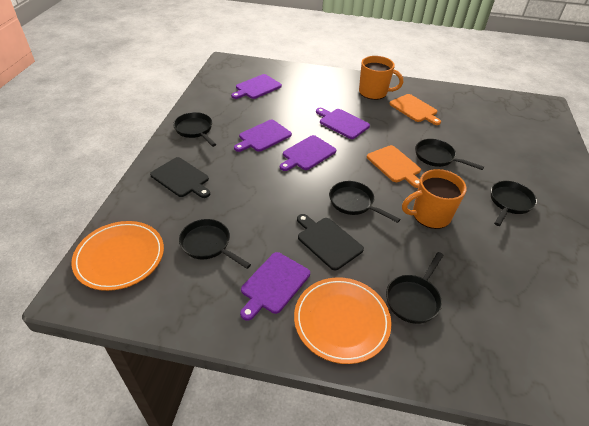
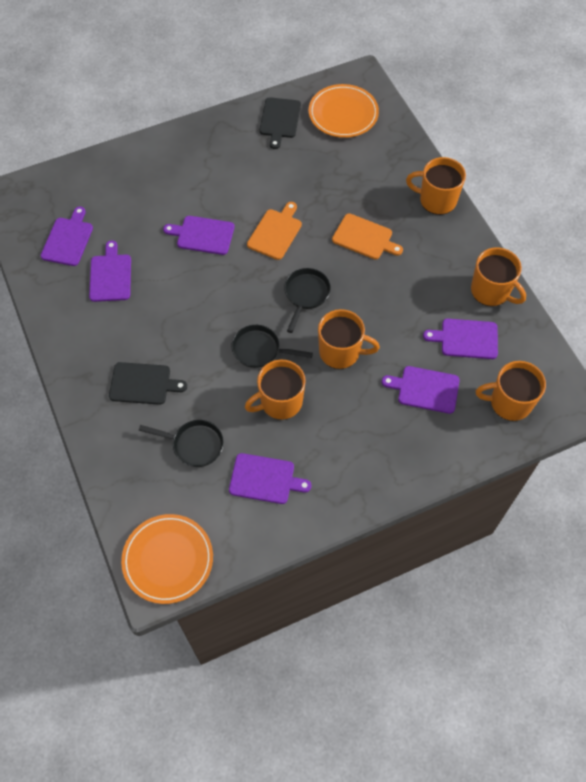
black pan: [173,112,216,147] [179,219,251,269] [329,181,400,223] [386,252,443,324] [415,139,484,170] [491,181,537,226] = 6 -> [139,420,224,467] [231,325,313,368] [284,268,331,333] = 3
orange mug: [359,56,403,100] [402,169,467,229] = 2 -> [245,359,306,420] [318,309,380,369] [406,157,466,215] [471,247,526,306] [476,361,546,421] = 5
purple cutting board: [231,74,282,99] [234,120,292,152] [240,252,310,321] [280,135,336,171] [316,108,370,139] = 5 -> [41,206,93,266] [89,240,131,302] [163,216,235,255] [229,453,311,504] [382,366,460,414] [423,319,498,359] = 6

